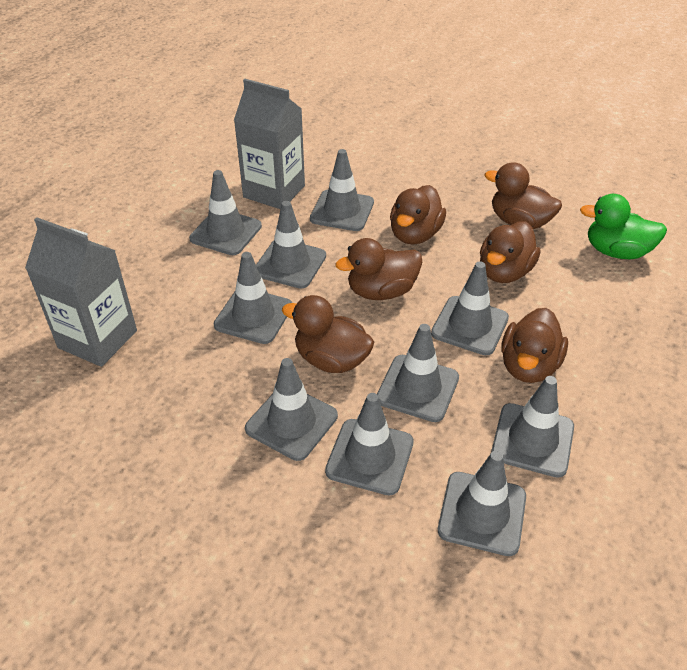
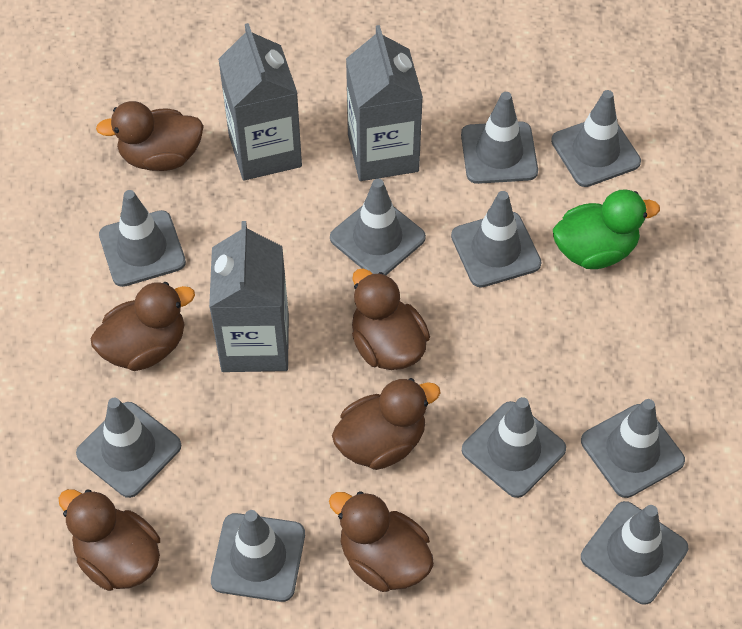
grey carton: [25,217,137,367] [234,79,305,209] = 2 -> [209,221,289,372] [218,23,302,180] [346,25,423,181] = 3

